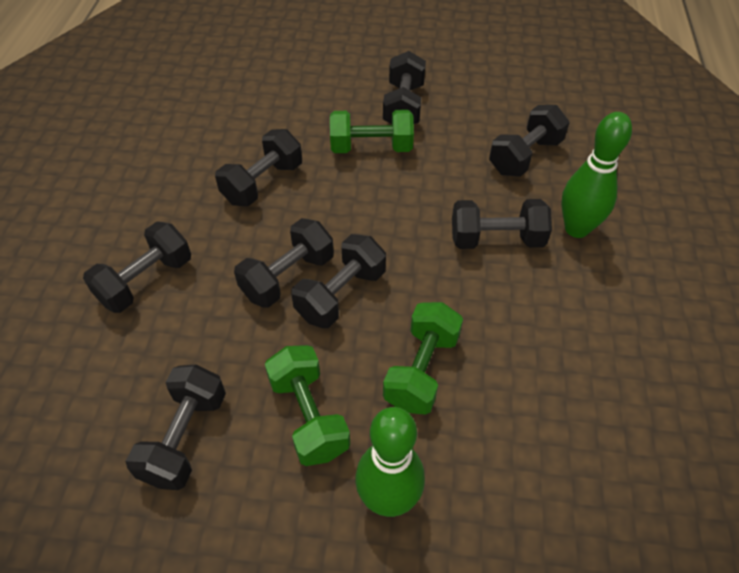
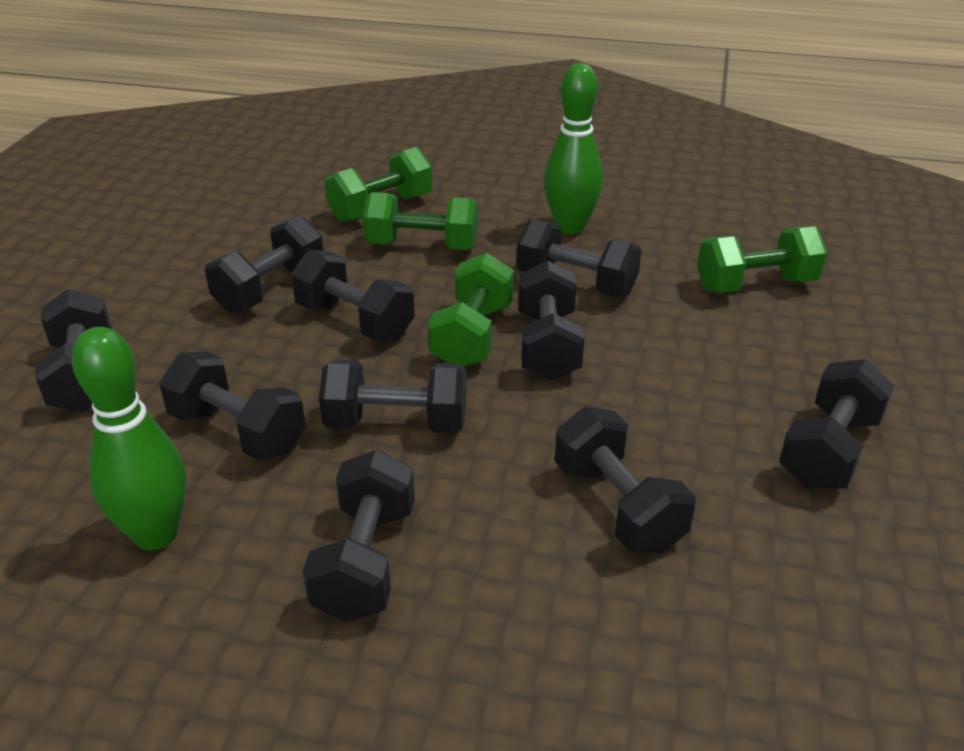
black dumbbell: [83,221,191,313] [125,364,226,490] [215,129,302,207] [234,218,334,308] [291,234,386,328] [383,51,426,124] [452,199,552,249] [489,105,570,177] = 8 -> [35,289,111,413] [159,351,306,460] [205,215,324,313] [291,250,415,341] [303,450,415,622] [319,359,466,433] [517,219,642,297] [518,261,584,381] [555,406,696,554] [779,359,894,489] = 10
green dumbbell: [265,345,350,466] [330,110,414,153] [383,302,463,415] = 3 -> [324,147,433,222] [363,192,478,250] [428,253,514,367] [697,226,828,293] = 4

